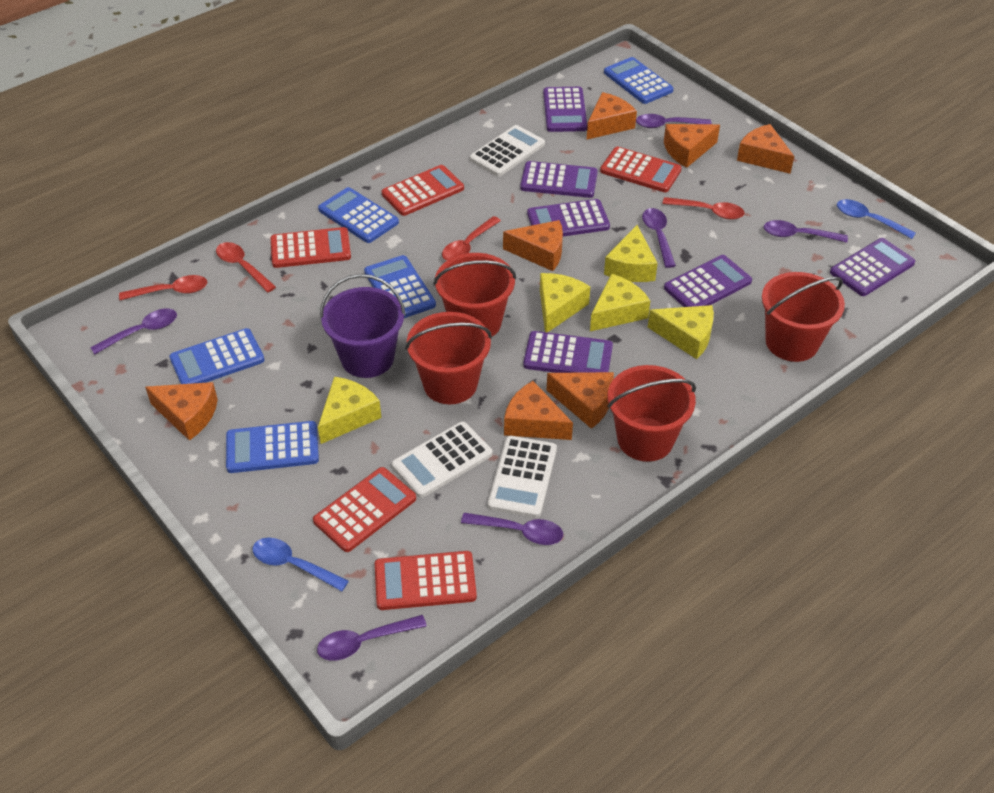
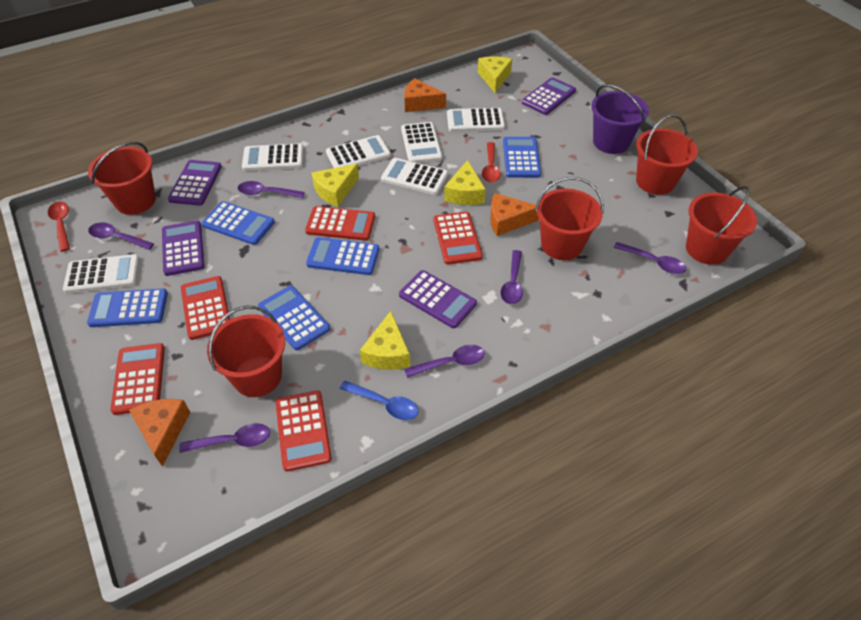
blue spoon: [253,538,349,591] [837,199,916,239] = 2 -> [340,381,419,420] = 1
orange cheese: [145,382,218,441] [503,220,563,271] [504,381,573,440] [547,372,614,429] [587,92,637,140] [664,124,720,168] [737,124,794,174] = 7 -> [129,399,190,467] [404,78,446,112] [490,193,539,236] = 3
purple calculator: [520,161,598,198] [523,331,613,373] [527,199,610,236] [543,87,587,132] [664,255,752,307] [830,238,915,296] = 6 -> [162,221,205,276] [168,160,222,206] [399,270,477,328] [522,77,576,115] = 4
red bucket: [405,312,492,404] [433,253,516,337] [607,365,696,462] [762,272,845,362] = 4 -> [88,142,156,215] [207,306,285,397] [535,177,604,260] [636,114,698,195] [686,186,757,265] = 5
red spoon: [119,275,207,300] [216,242,276,292] [442,216,501,260] [662,197,744,219] = 4 -> [48,202,70,252] [482,142,501,183] = 2
white calculator: [392,421,493,498] [470,125,545,176] [488,436,557,518] = 3 -> [63,254,140,293] [242,143,303,171] [326,135,391,168] [381,158,448,195] [401,122,442,163] [447,108,505,132] = 6
yellow cheese: [318,377,381,444] [540,273,590,333] [590,274,650,331] [604,225,658,282] [648,305,714,359] = 5 -> [312,164,359,207] [360,311,410,370] [444,160,486,205] [478,56,512,93] = 4

